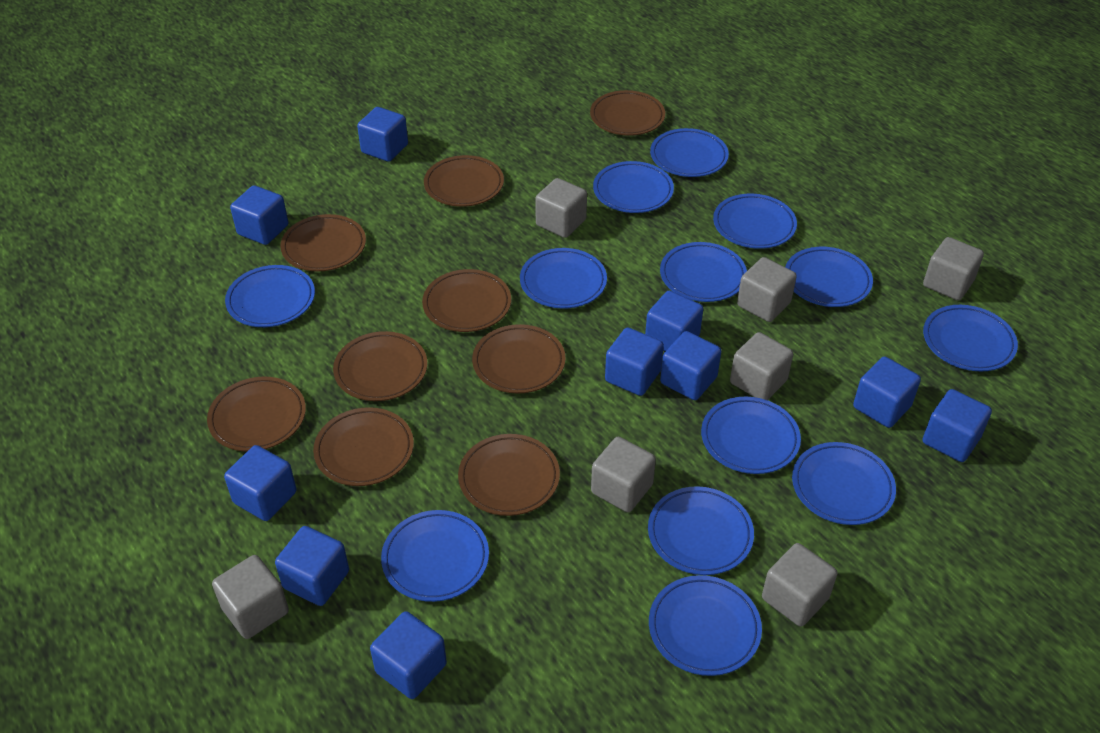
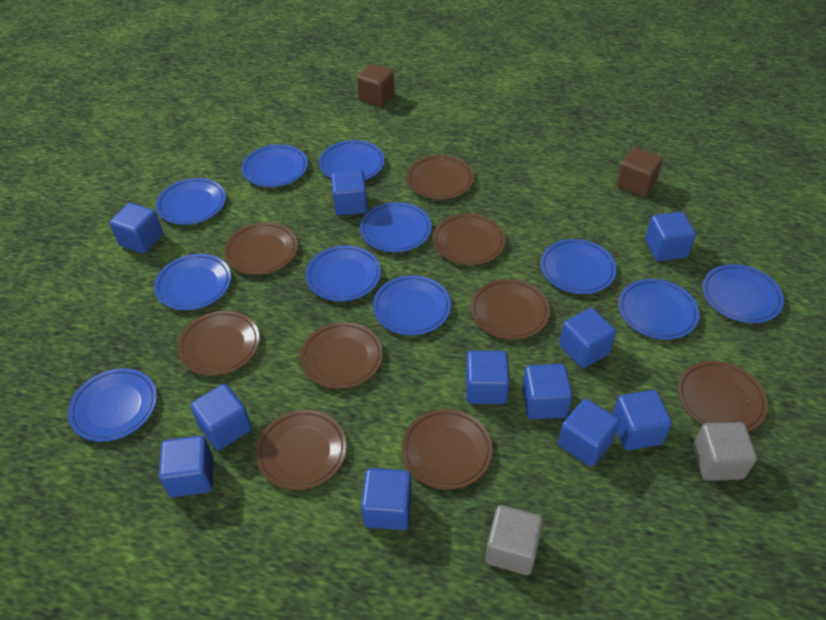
blue cube: [224,445,297,521] [230,185,288,245] [275,526,349,606] [357,107,408,162] [370,611,447,699] [605,327,664,396] [645,291,703,351] [660,331,721,400] [853,356,921,428] [923,389,992,462] = 10 -> [110,203,163,254] [159,435,213,497] [190,384,252,450] [331,170,368,216] [361,468,412,530] [466,351,510,404] [522,364,572,420] [558,399,620,467] [559,308,616,368] [612,390,672,450] [645,212,696,261] = 11
blue plate: [225,265,315,327] [381,510,489,602] [520,248,607,309] [593,161,674,213] [648,486,754,575] [649,575,762,676] [650,128,729,177] [660,242,747,302] [701,397,801,474] [713,194,797,249] [786,247,873,307] [792,442,896,525] [923,305,1018,371] = 13 -> [68,368,157,442] [154,254,231,310] [156,178,226,225] [241,144,308,187] [305,246,381,301] [319,140,385,180] [360,202,432,252] [373,275,451,335] [540,239,617,294] [618,279,700,340] [702,264,784,323] = 11
brown cube: none = 0 -> [357,64,395,107] [617,147,663,197] = 2
grey cube: [212,555,289,639] [535,178,587,238] [591,437,656,512] [730,332,793,400] [737,257,797,322] [762,543,837,627] [923,237,984,300] = 7 -> [485,505,543,575] [693,422,757,481] = 2

